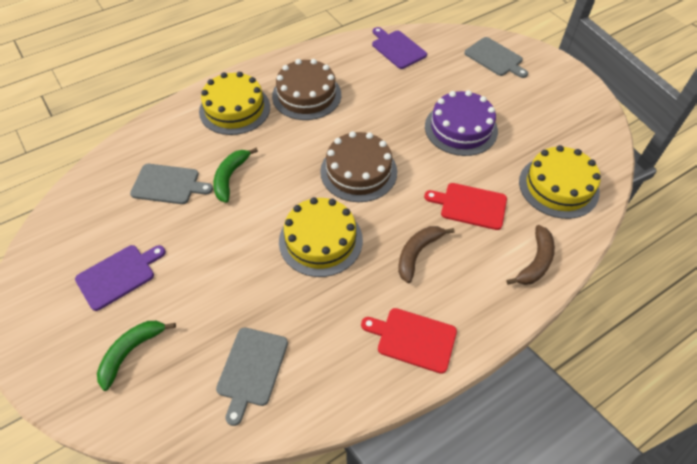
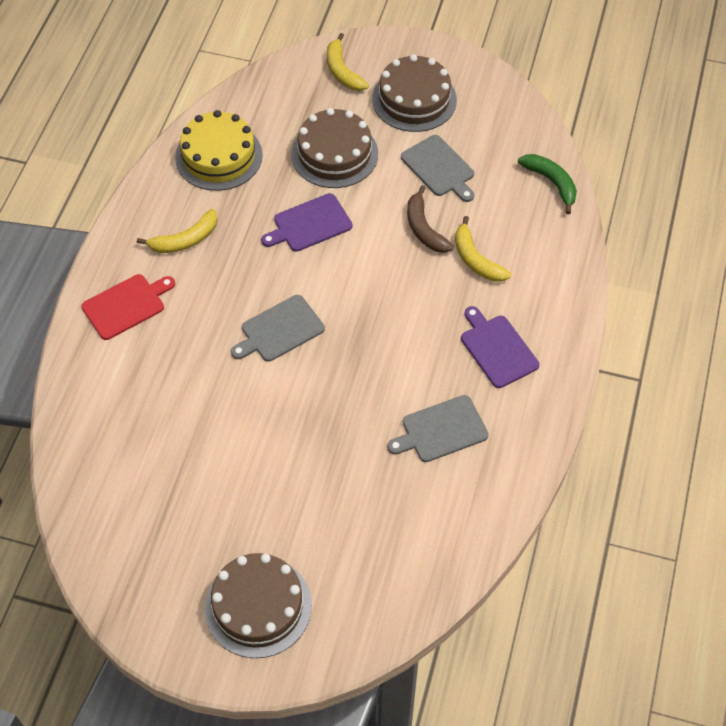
brown banana: [398,226,455,283] [506,225,555,285] = 2 -> [407,185,454,253] = 1
brown cake: [272,59,341,120] [320,131,397,202] = 2 -> [205,553,312,658] [291,108,378,188] [372,54,457,132] = 3
green banana: [97,321,176,391] [214,148,258,203] = 2 -> [518,154,577,214] = 1
purple cake: [425,90,498,156] = 1 -> none = 0
red cutting board: [361,308,457,374] [424,183,507,230] = 2 -> [81,274,175,340] = 1
yellow banana: none = 0 -> [137,209,218,253] [327,33,369,91] [455,216,511,282] = 3
yellow cake: [199,72,270,135] [279,197,363,277] [519,145,601,219] = 3 -> [175,110,263,191] = 1

